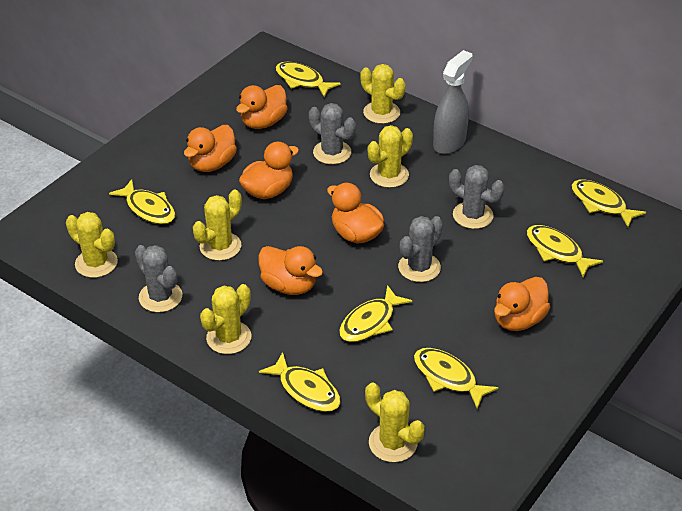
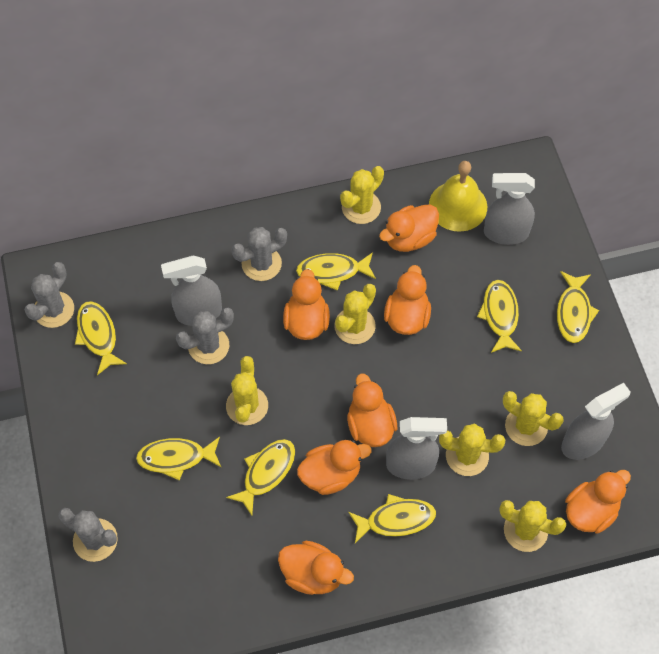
grey spray bottle: [433,50,473,154] = 1 -> [161,255,222,326] [386,417,447,480] [484,173,535,245] [561,383,630,460] = 4
orange duck: [184,125,237,172] [236,85,288,129] [239,142,299,199] [258,246,323,295] [327,183,384,244] [494,277,550,331] = 6 -> [278,541,354,595] [283,269,330,340] [297,440,372,495] [347,373,397,447] [379,204,439,252] [384,265,431,335] [565,470,631,533] = 7
yellow bell: none = 0 -> [429,161,487,232] = 1

